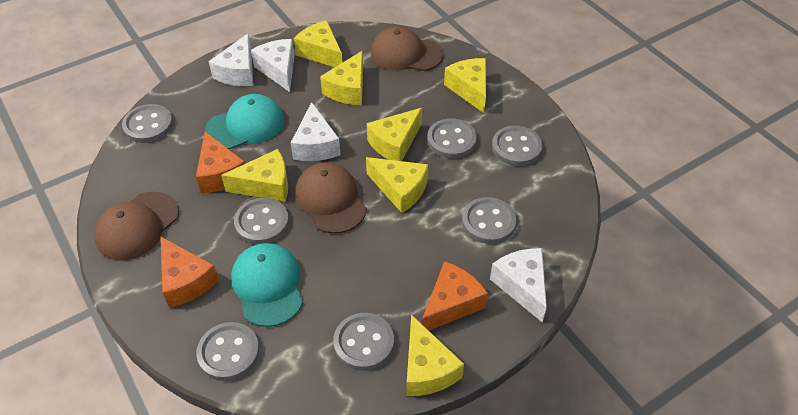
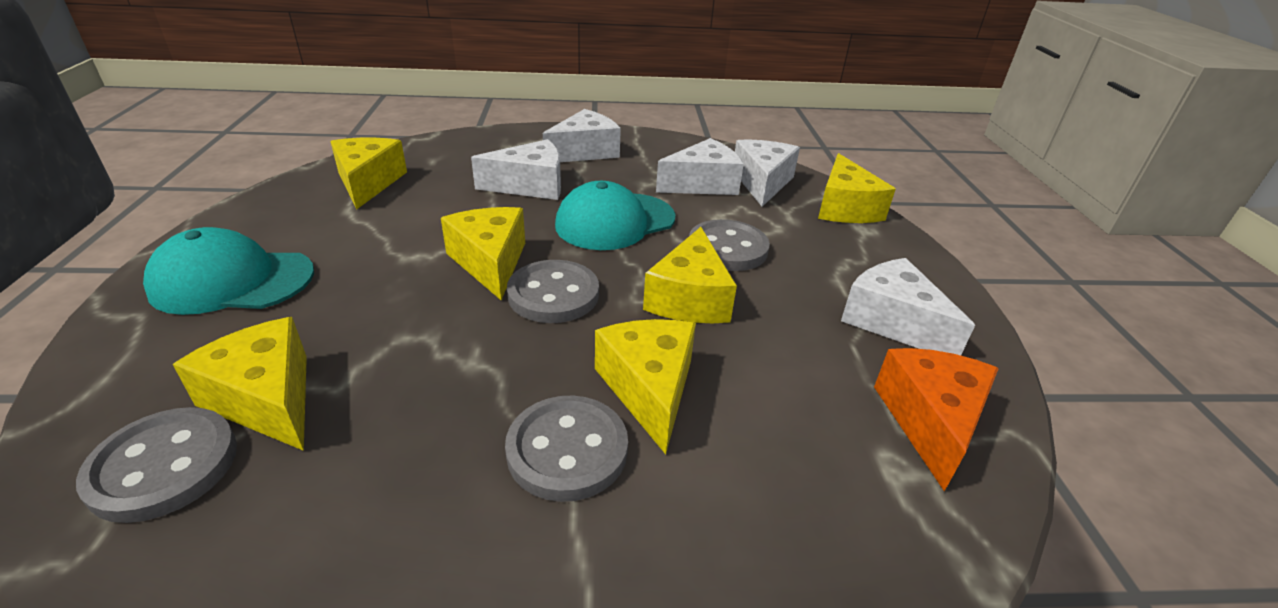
brown cap: [94,192,179,261] [295,162,367,234] [371,26,443,71] = 3 -> none = 0
grey button: [122,104,173,143] [196,322,259,381] [234,198,289,244] [333,313,394,371] [427,118,477,159] [462,197,516,244] [492,125,542,166] = 7 -> [76,407,237,523] [505,396,628,502] [507,260,599,323] [689,219,770,271] = 4
orange cheese: [160,236,219,308] [196,132,245,193] [422,261,488,330] = 3 -> [874,348,999,491] = 1
white cheese: [209,34,253,86] [251,39,295,92] [291,102,340,161] [490,248,547,323] = 4 -> [471,139,561,200] [543,109,621,162] [656,138,744,195] [735,140,800,207] [841,258,975,355] = 5
yellow cheese: [221,149,288,202] [294,20,343,67] [320,51,363,105] [366,157,428,213] [367,108,422,161] [406,314,464,396] [444,58,486,113] = 7 -> [173,317,307,451] [330,138,407,210] [441,207,525,300] [595,319,696,454] [643,227,737,323] [818,153,896,223] = 6

